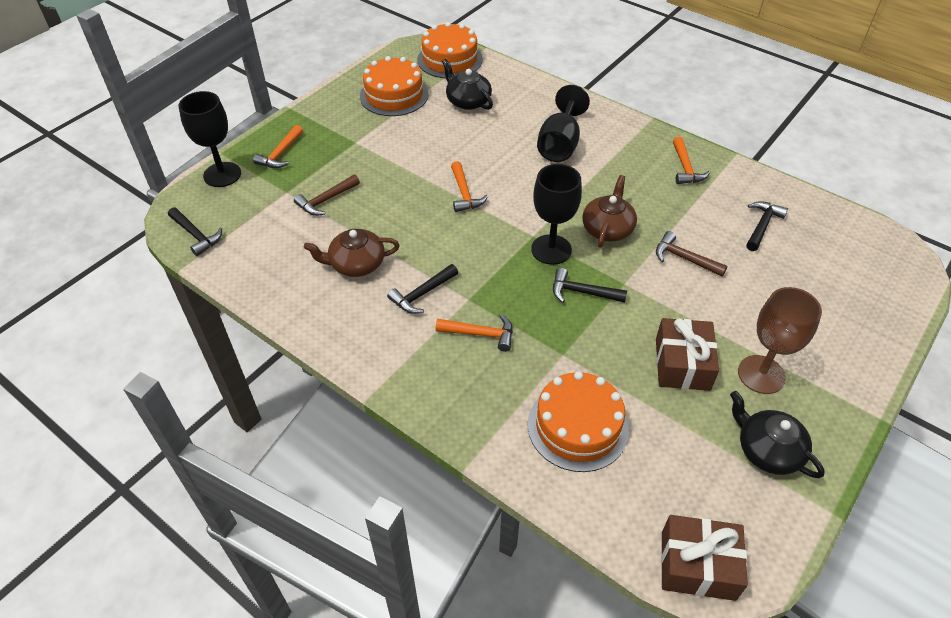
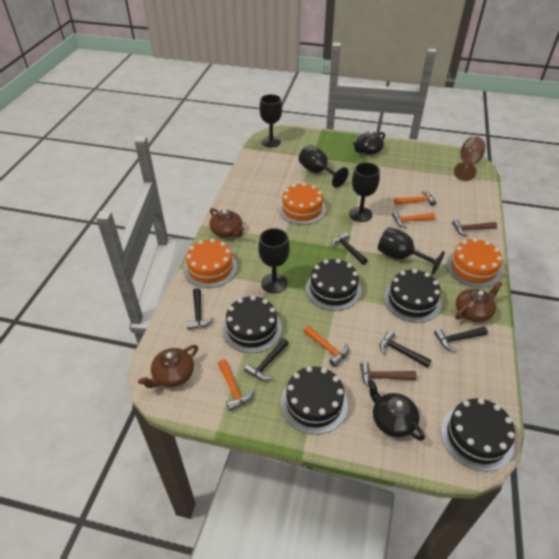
black cake: none = 0 -> [222,296,282,353] [281,366,348,434] [306,259,361,311] [384,269,441,323] [441,398,515,471] = 5
black goblet: [179,91,241,187] [531,164,582,265] [537,85,590,162] = 3 -> [258,228,290,293] [260,94,282,147] [299,145,349,188] [349,162,380,222] [378,227,445,275] = 5
black hammer: [168,207,222,256] [387,264,458,314] [553,268,627,303] [746,201,788,251] = 4 -> [187,288,214,330] [244,338,289,381] [331,232,368,265] [379,330,432,368] [434,327,488,352] = 5
brown gift: [656,318,719,391] [661,515,748,601] = 2 -> none = 0
brown teapot: [304,229,400,277] [582,175,637,248] = 2 -> [138,345,198,388] [209,208,245,237] [455,281,502,322] = 3

